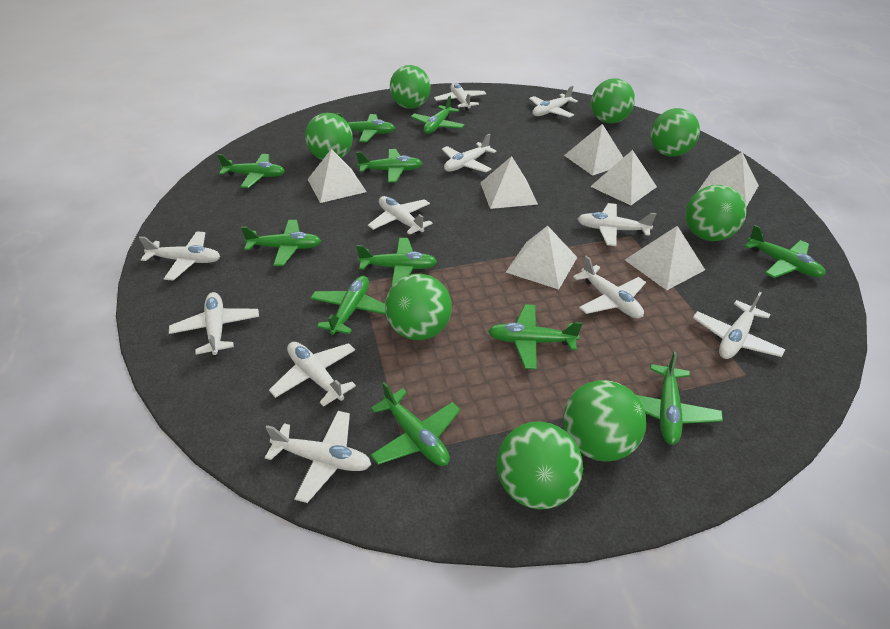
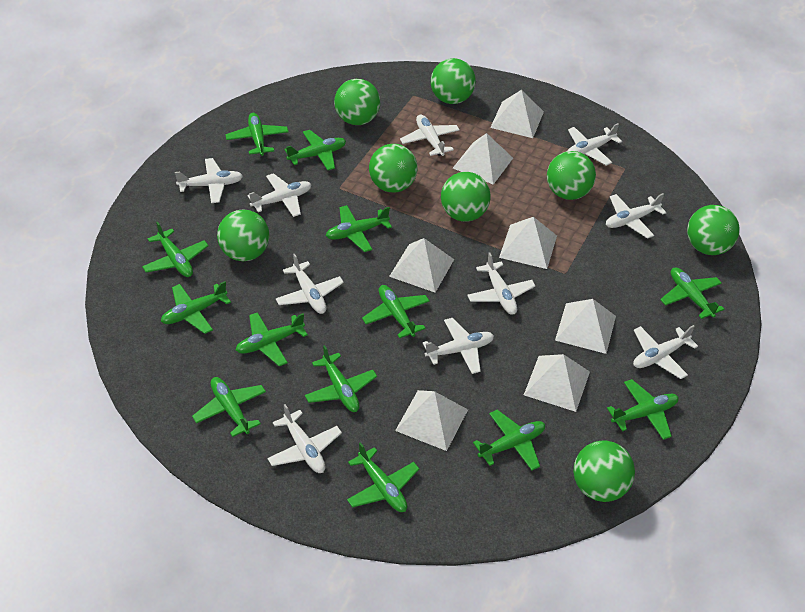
green plane: [217,154,285,188] [241,220,321,266] [310,276,386,335] [335,113,395,142] [356,149,422,183] [356,238,437,287] [370,382,460,466] [411,96,465,134] [488,304,582,369] [636,352,723,445] [744,225,826,278] = 11 -> [142,222,209,277] [161,281,231,334] [192,377,266,437] [225,113,288,156] [236,312,308,366] [284,130,346,170] [305,345,377,412] [326,205,392,252] [347,442,419,512] [362,285,430,338] [473,410,545,471] [607,379,679,440] [660,267,724,319] = 13
white plane: [139,231,220,280] [169,292,259,355] [265,411,371,503] [269,342,356,407] [368,196,433,235] [434,83,486,111] [442,134,497,172] [529,85,578,118] [573,256,646,318] [577,203,657,246] [693,292,785,359] = 11 -> [175,158,243,203] [247,173,312,217] [267,404,342,473] [276,254,344,314] [400,114,460,156] [423,318,494,374] [467,252,535,315] [567,123,622,166] [606,193,667,239] [633,325,698,379] = 10

